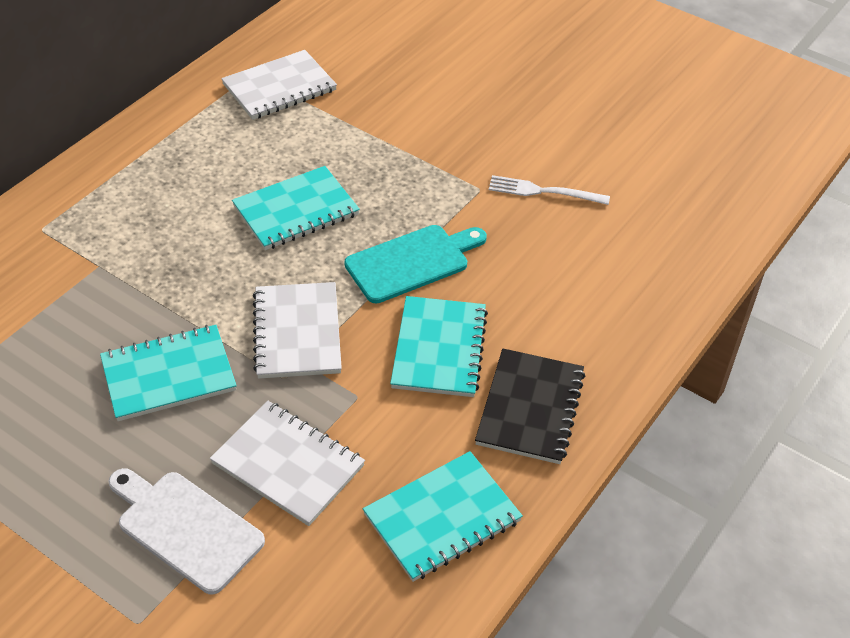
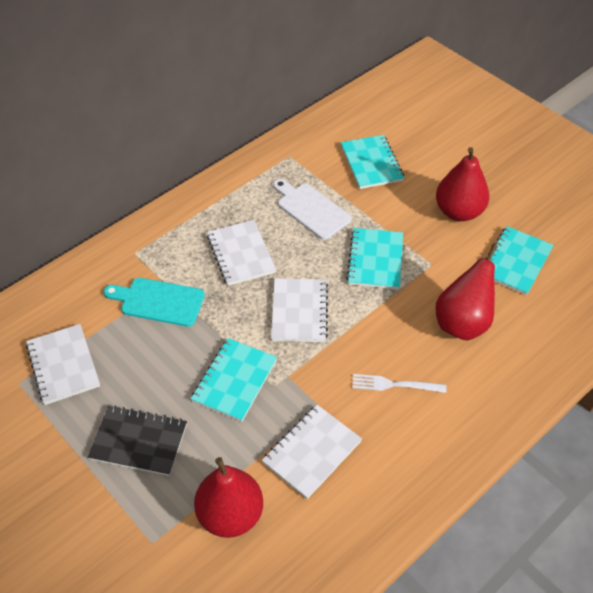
red pear: none = 0 -> [194,457,263,538] [435,244,498,341] [436,147,489,221] = 3
white notebook: [210,401,365,526] [221,50,337,120] [253,282,342,379] = 3 -> [26,324,100,405] [207,220,276,286] [262,405,362,499] [271,278,328,342] = 4

